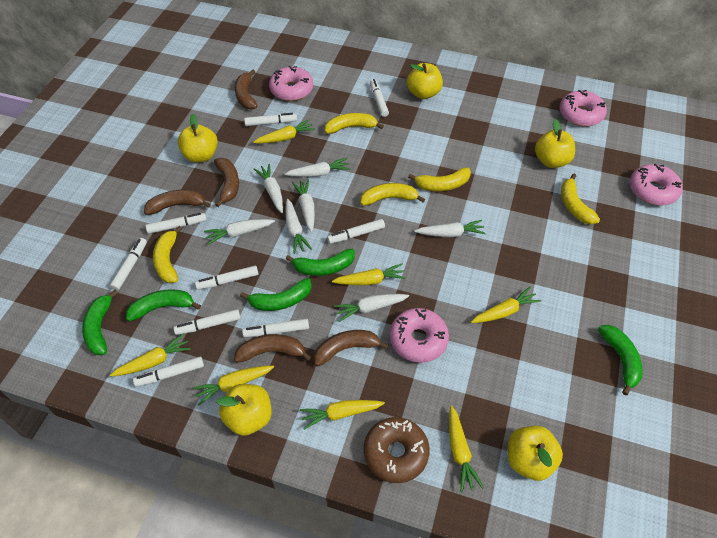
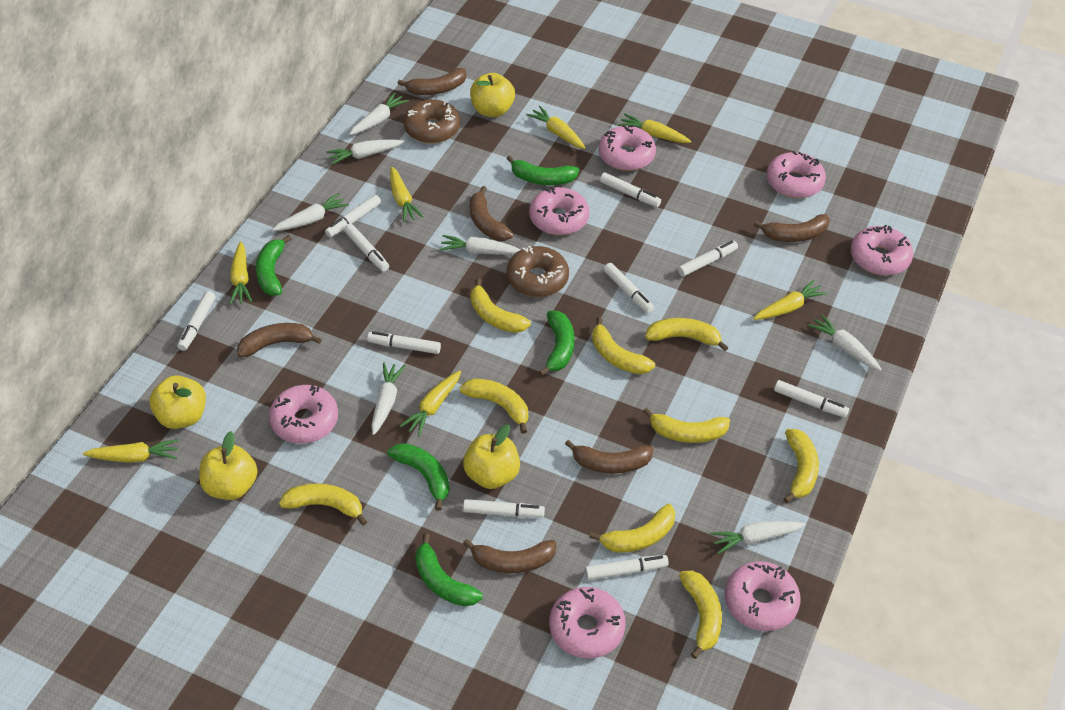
brown banana: [144,190,211,215] [214,158,239,207] [234,334,312,363] [235,70,258,110] [314,330,389,366] = 5 -> [237,323,322,358] [397,68,467,95] [463,539,557,573] [470,186,514,241] [565,440,654,474] [754,214,830,242] = 6
brown donut: [364,417,430,483] = 1 -> [403,99,460,144] [507,246,569,297] = 2
pink donut: [269,66,313,101] [390,308,449,363] [560,90,607,127] [630,164,683,206] = 4 -> [269,385,338,444] [529,187,589,235] [549,587,626,658] [598,125,656,171] [725,561,801,631] [767,151,826,198] [851,225,913,276] = 7
white marker: [110,238,147,291] [133,356,204,387] [146,213,207,234] [173,309,240,335] [195,266,258,290] [242,319,309,337] [244,113,297,126] [327,219,385,244] [370,79,389,117] = 9 -> [177,291,215,351] [325,195,381,237] [344,224,389,272] [367,331,441,354] [463,499,545,518] [585,555,669,580] [600,172,661,207] [603,263,654,314] [678,241,738,277] [774,380,849,418] = 10
yellow apple: [178,114,218,162] [216,384,272,436] [407,63,443,99] [508,426,563,481] [535,119,575,168] = 5 -> [149,375,206,429] [199,431,258,500] [463,425,520,489] [470,73,515,117] = 4
yellow banana: [153,226,182,283] [325,113,384,134] [360,183,425,206] [408,168,471,191] [561,173,600,224] = 5 -> [279,483,367,526] [459,378,528,434] [470,278,531,333] [589,504,675,553] [592,317,655,374] [643,408,730,443] [645,318,728,351] [679,571,722,659] [783,429,819,503] = 9

